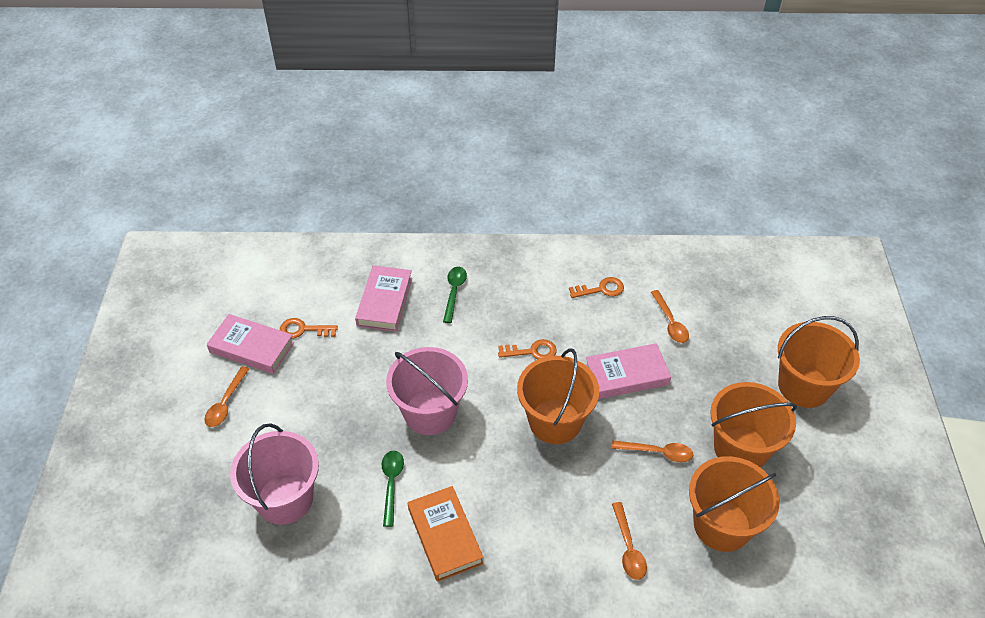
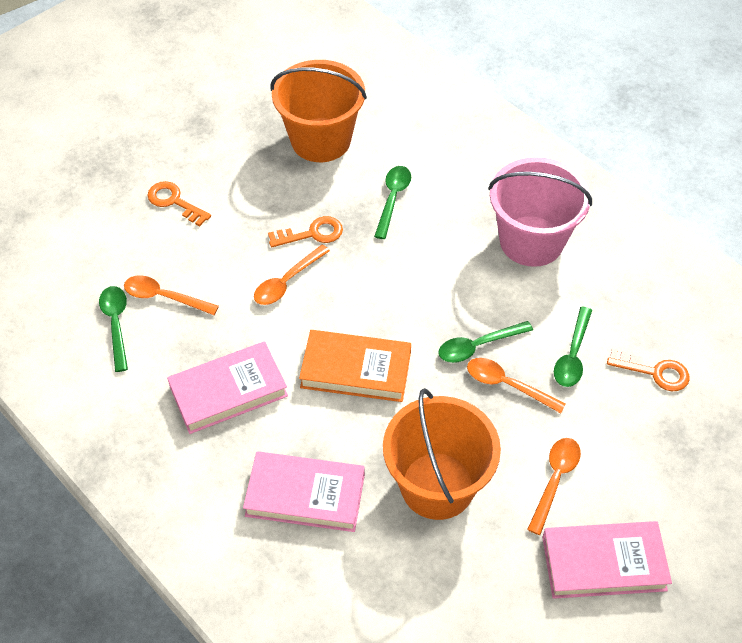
green spoon: [382,450,404,527] [443,267,467,323] = 2 -> [99,286,128,372] [374,166,411,239] [438,321,533,363] [554,307,592,387] = 4
orange bucket: [517,348,599,444] [689,456,780,552] [710,382,797,468] [778,316,860,408] = 4 -> [271,60,367,162] [383,388,501,520] = 2
pink bucket: [230,423,319,525] [386,347,468,435] = 2 -> [488,157,592,267] = 1

